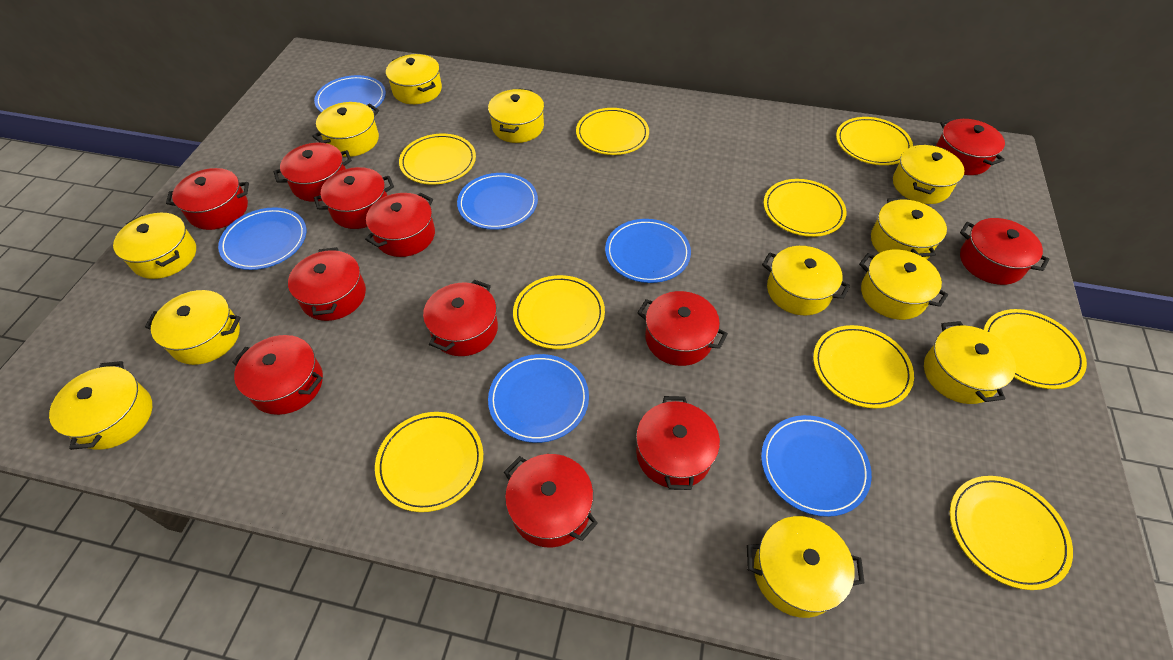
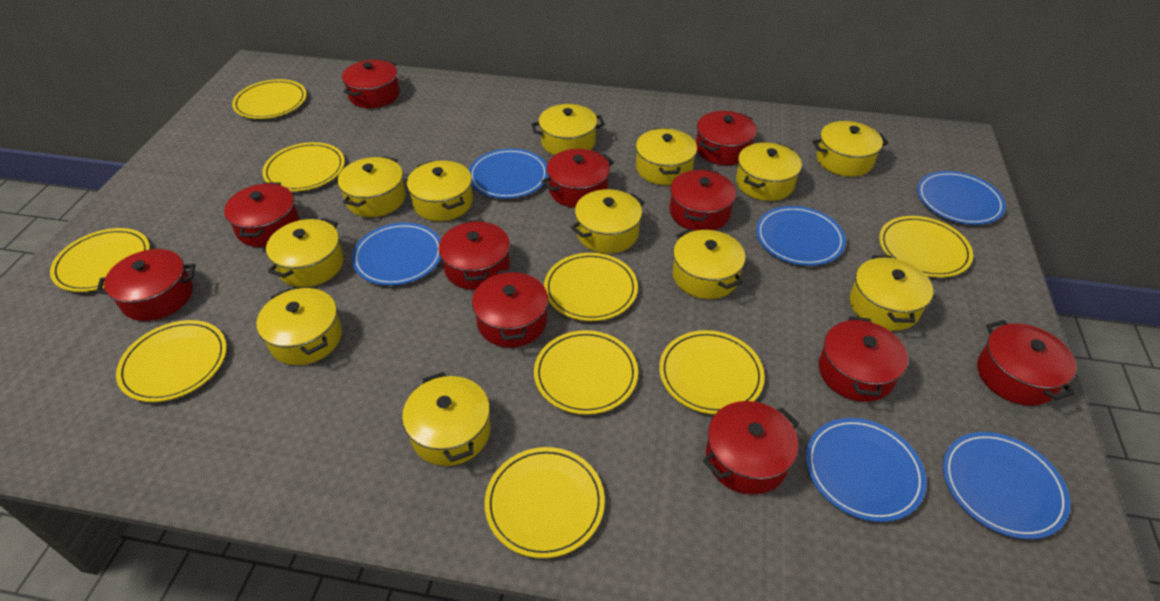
red pot: [166,168,249,230] [232,335,323,415] [274,143,352,202] [288,247,366,321] [314,167,394,229] [365,192,435,257] [423,280,498,356] [504,454,598,548] [636,396,720,490] [637,291,728,366] [936,118,1005,175] [960,218,1049,285] = 12 -> [96,249,195,321] [224,182,299,247] [342,60,400,108] [439,219,510,290] [472,269,548,348] [541,149,614,208] [670,169,736,231] [696,111,757,165] [703,401,799,495] [819,316,908,402] [977,320,1076,406] = 11

